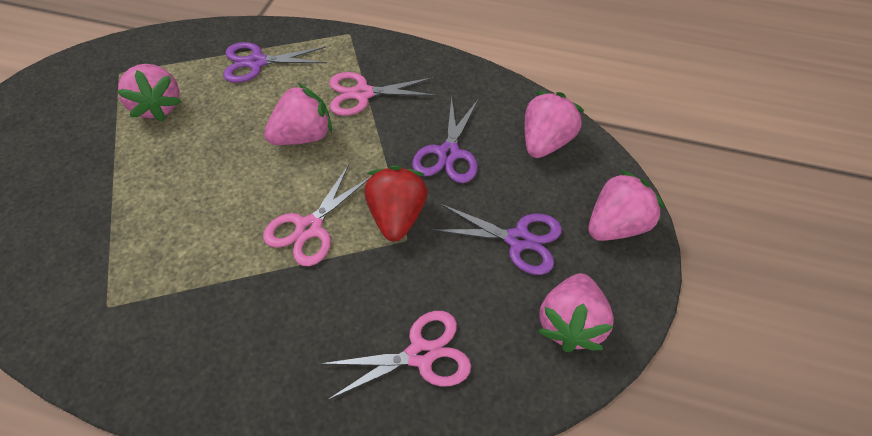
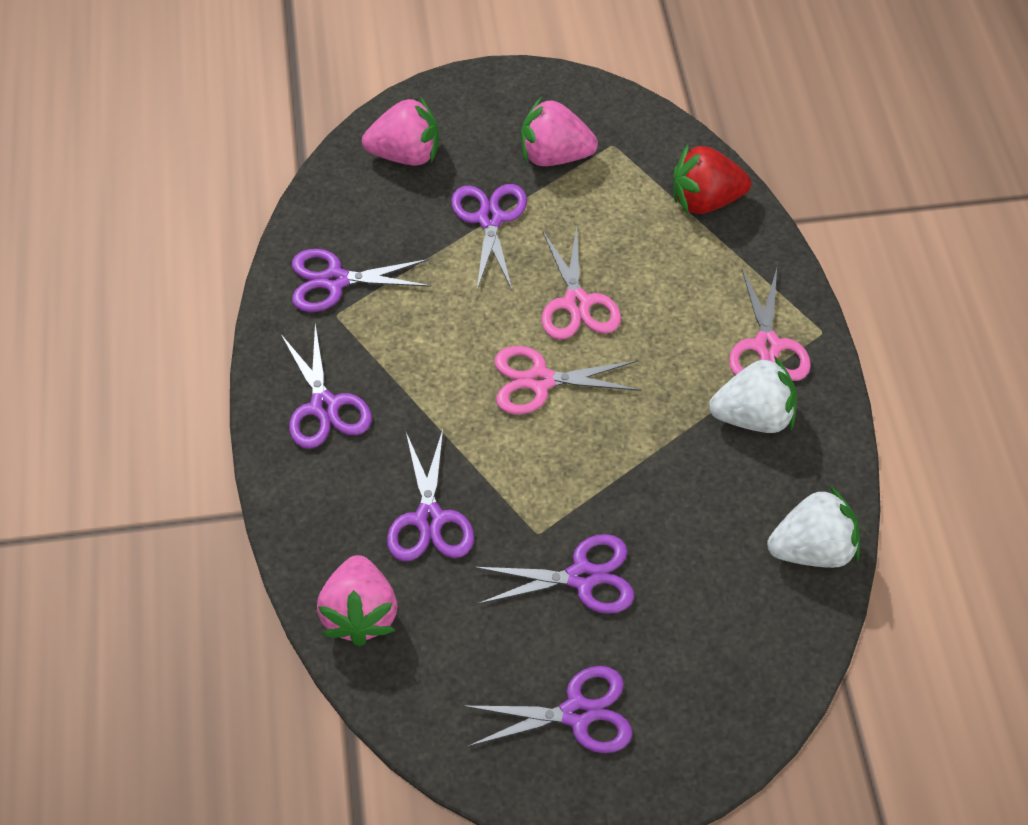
pink strawberry: [117,64,182,122] [264,83,332,145] [525,92,584,158] [538,273,614,352] [588,170,665,241] = 5 -> [317,555,397,646] [362,96,439,166] [521,97,598,166] = 3
purple scissors: [223,42,327,83] [412,97,478,183] [431,204,562,275] = 3 -> [280,324,372,449] [292,249,431,312] [387,429,474,561] [451,184,527,290] [463,666,633,753] [474,534,634,614] = 6
white strawberry: none = 0 -> [709,355,797,433] [767,485,860,568] = 2

